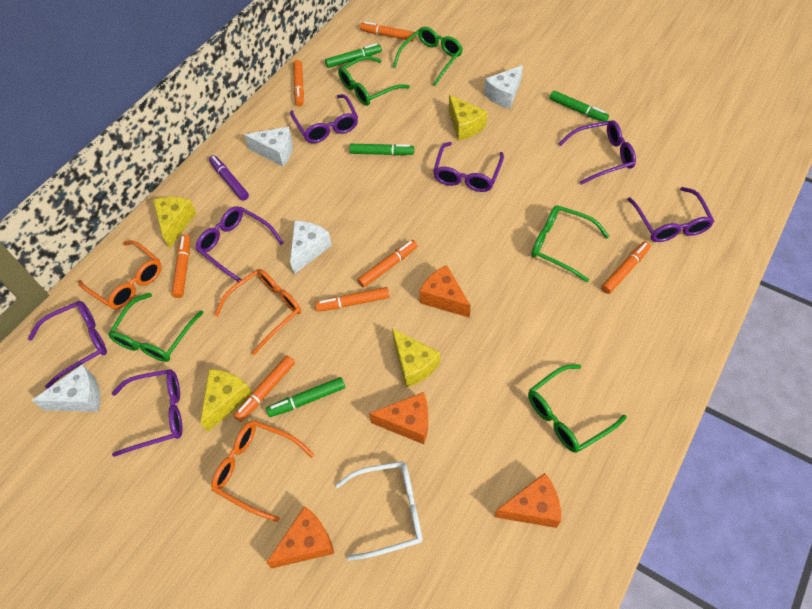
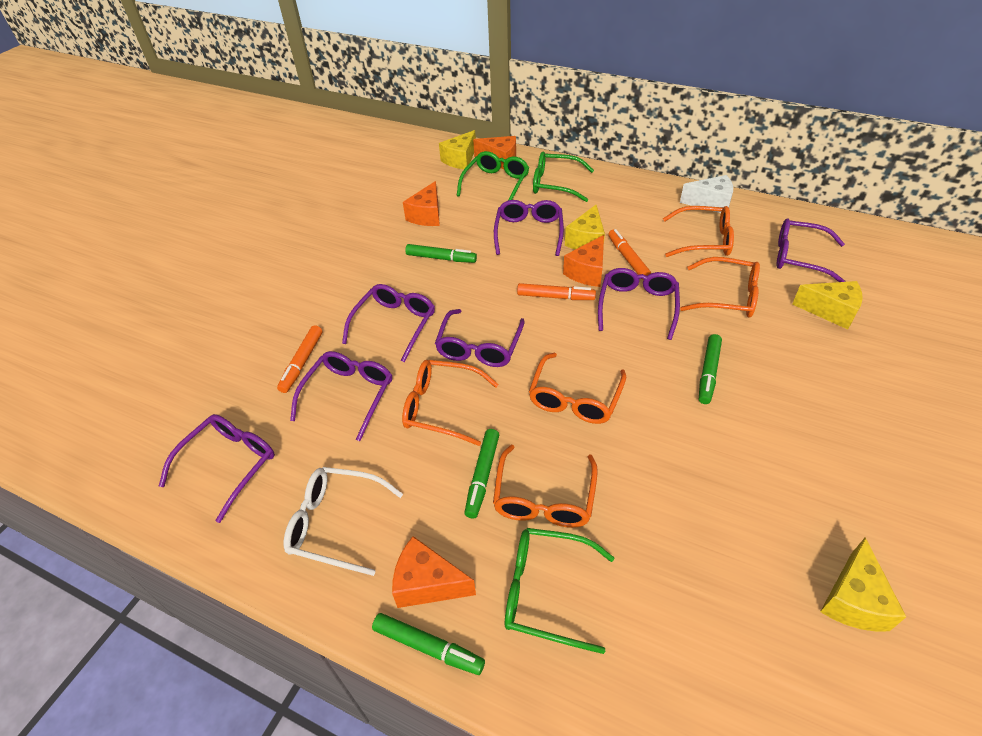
green glasses: [108,293,204,362] [338,56,410,106] [393,27,463,86] [528,364,627,453] [532,205,610,282] = 5 -> [457,151,529,200] [505,528,614,654] [533,152,594,202] = 3
orange glasses: [78,240,162,309] [211,420,314,522] [214,269,301,355] = 3 -> [402,360,499,446] [493,445,598,528] [529,353,626,424] [663,206,734,257] [680,257,760,317] = 5
orange marker: [171,235,190,298] [234,356,295,422] [293,60,304,106] [315,287,390,311] [357,240,417,288] [360,21,415,41] [601,241,651,294] = 7 -> [277,325,322,393] [517,283,596,300] [608,229,651,280] = 3
purple marker: [209,155,249,201] = 1 -> none = 0
white cheese: [31,365,100,412] [244,127,293,166] [290,221,332,274] [484,65,523,109] = 4 -> [680,175,733,213] = 1

